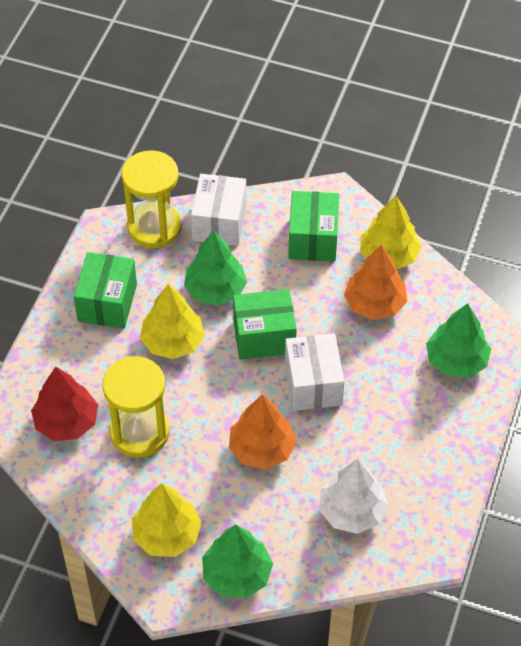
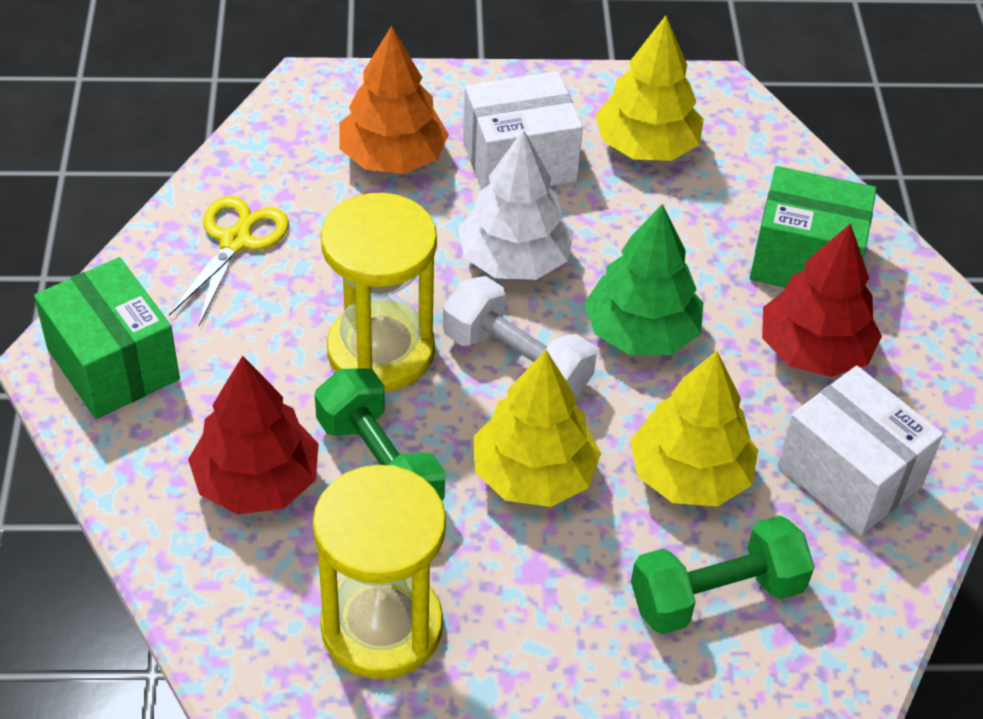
green box: [74,252,137,329] [233,289,297,360] [288,191,339,262] = 3 -> [34,257,180,419] [750,166,876,288] = 2
green dumbbell: none = 0 -> [315,368,445,501] [631,516,814,635] = 2
green tree: [184,230,247,306] [202,525,273,598] [426,303,491,378] = 3 -> [584,204,704,355] = 1
orange tree: [229,394,296,469] [344,245,407,320] = 2 -> [339,26,449,174] = 1
red tree: [31,367,98,441] = 1 -> [188,356,319,514] [762,223,882,377] = 2
white dumbbell: none = 0 -> [443,276,597,399] = 1
yellow scissors: none = 0 -> [169,196,289,325] = 1

